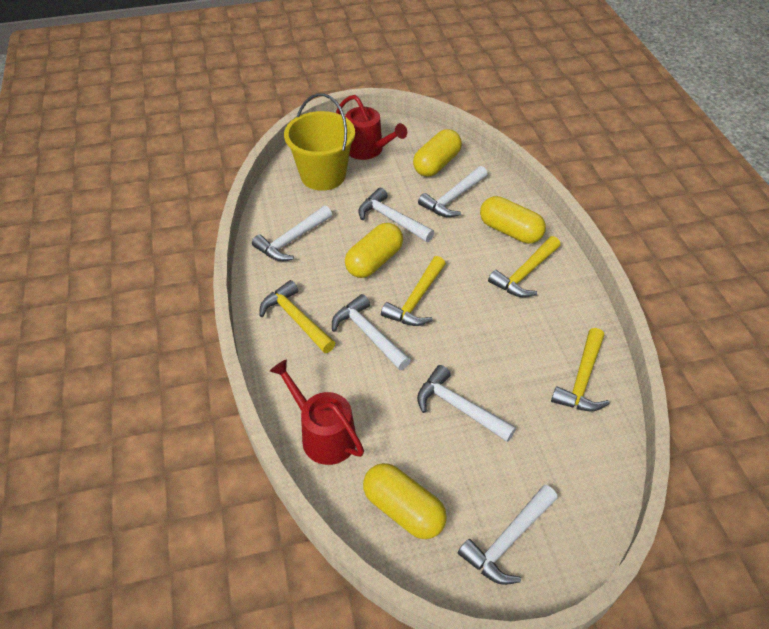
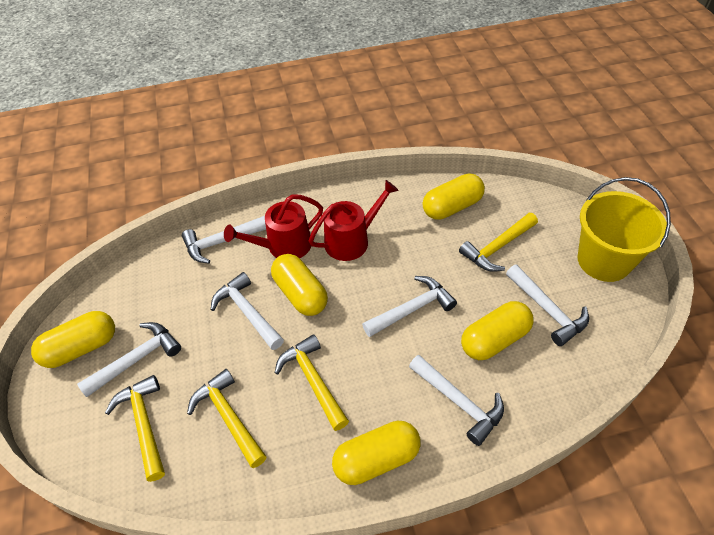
yellow capsule: [345,223,403,278] [363,463,447,539] [413,129,462,177] [480,196,546,244] = 4 -> [31,311,115,368] [271,254,328,316] [332,421,420,485] [422,173,485,220] [461,301,534,360] = 5

